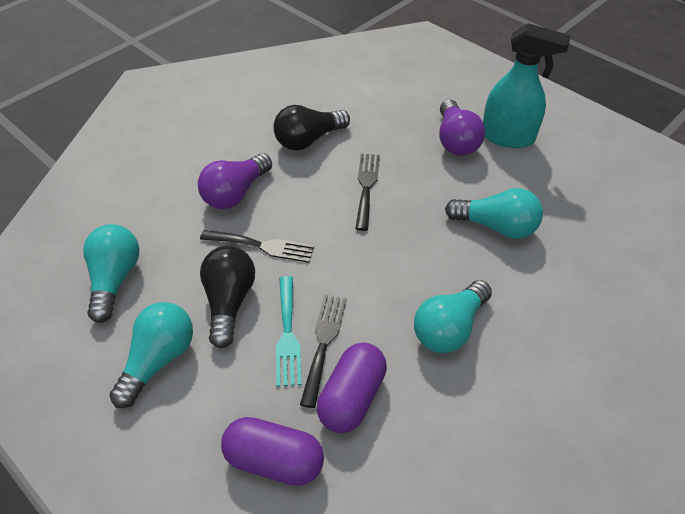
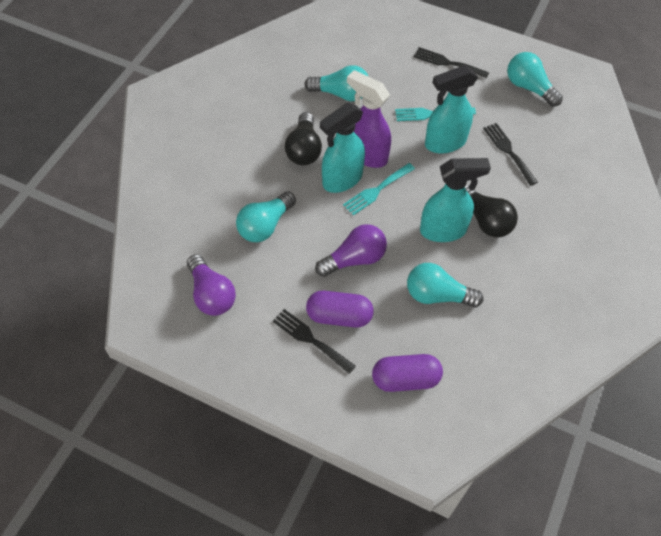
purple spray bottle: none = 0 -> [347,70,391,168] = 1
turquoise fork: [276,276,302,387] = 1 -> [343,163,415,216] [395,107,476,121] = 2
turquoise spray bottle: [483,23,571,148] = 1 -> [320,103,365,193] [420,158,491,242] [425,65,478,154] = 3

